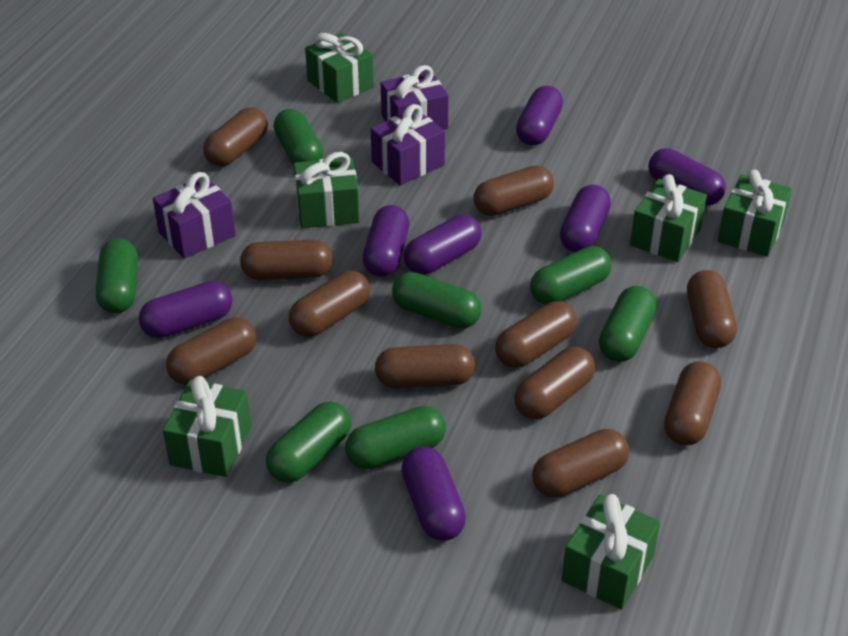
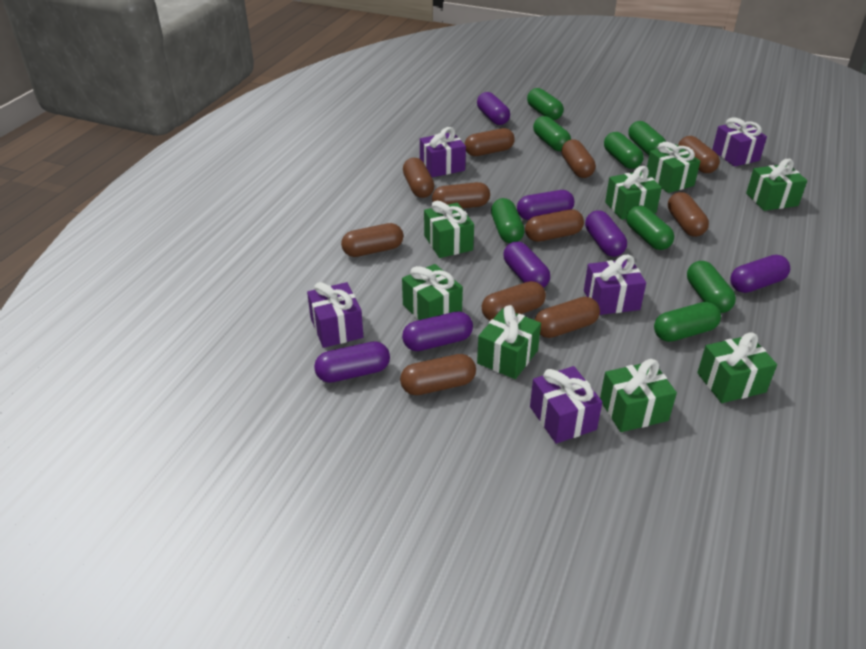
green capsule: [96,238,138,313] [266,401,351,483] [274,109,323,165] [345,406,446,469] [392,272,481,329] [530,246,612,305] [599,286,657,362] = 7 -> [491,198,524,243] [527,88,564,120] [533,116,571,151] [604,132,644,169] [626,205,674,250] [628,121,666,155] [654,302,721,342] [687,261,736,313] = 8
green gift: [163,376,251,477] [294,152,360,228] [305,32,374,103] [562,494,660,610] [630,174,707,262] [717,170,792,257] = 6 -> [402,264,463,320] [424,201,474,258] [477,305,541,379] [600,359,677,432] [605,166,662,220] [647,142,700,193] [697,332,777,403] [746,159,807,211] = 8
purple gift: [153,172,236,259] [371,104,445,185] [381,65,449,130] = 3 -> [307,282,363,348] [420,127,466,177] [530,366,602,444] [584,255,646,315] [712,118,767,167] = 5

